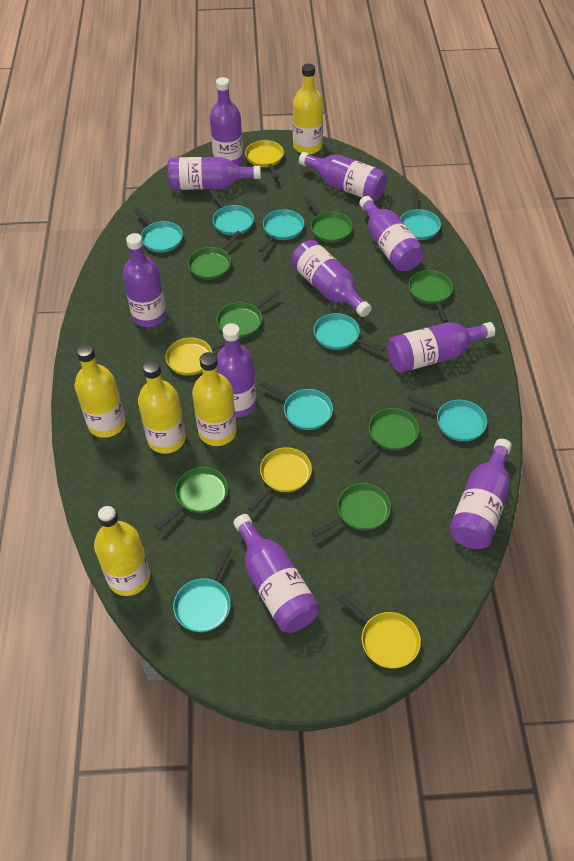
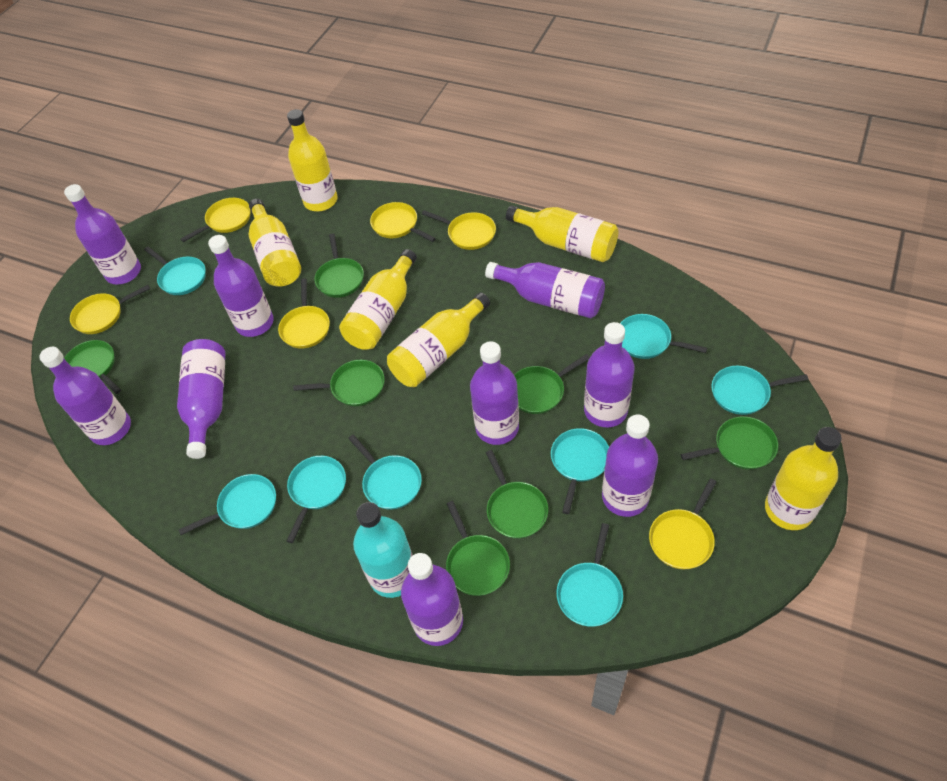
purple bottle: [123,233,166,327] [168,157,261,190] [210,77,243,166] [217,323,256,418] [233,514,320,633] [292,240,372,317] [299,152,387,202] [359,196,424,271] [388,322,495,373] [449,439,512,549] = 10 -> [39,347,131,445] [64,184,141,284] [177,339,226,459] [208,235,274,337] [401,553,463,646] [470,341,519,445] [485,262,605,318] [584,322,635,427] [602,415,658,517] = 9
turquoise bottle: none = 0 -> [353,502,413,598] = 1
yellow bottle: [75,344,126,438] [94,505,150,596] [138,360,186,454] [192,352,237,446] [293,64,323,154] = 5 -> [249,199,301,287] [287,109,338,211] [339,249,417,350] [387,292,490,387] [506,205,618,262] [765,427,842,530] = 6
yellow pan: [166,337,241,376] [245,140,284,179] [248,447,312,512] [337,594,421,669] = 4 -> [70,285,150,334] [181,198,250,242] [278,278,330,349] [370,202,436,242] [422,210,496,250] [649,479,716,570] = 6

